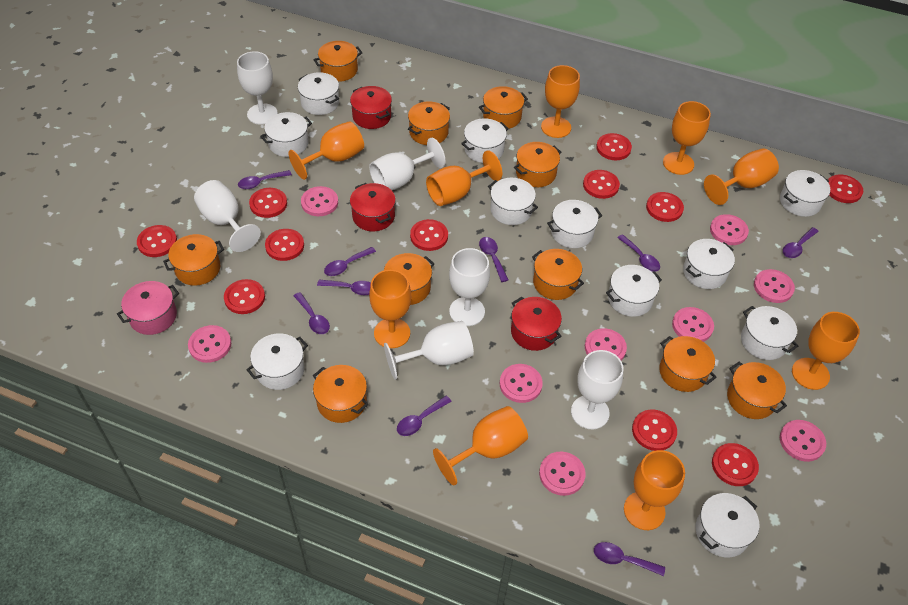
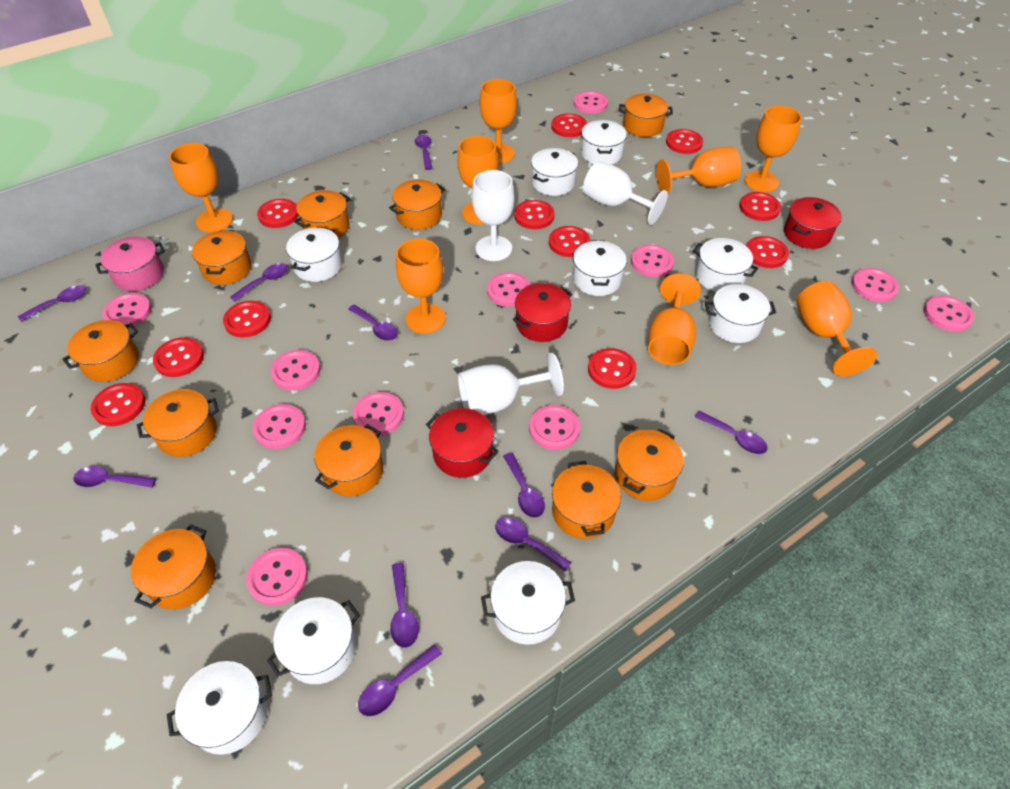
orange goblet: [289,121,364,180] [369,270,411,348] [426,150,502,206] [433,406,528,485] [541,65,580,138] [624,450,685,530] [663,101,711,175] [704,148,779,205] [792,312,860,390] = 9 -> [169,143,233,232] [396,239,446,334] [457,136,498,225] [480,79,517,164] [648,273,701,365] [656,147,741,194] [744,106,802,192] [796,281,877,376] = 8
pink button: [188,325,231,363] [301,186,338,216] [500,364,543,403] [539,452,586,496] [585,328,627,360] [672,307,714,342] [710,214,749,245] [754,269,795,303] [780,420,826,462] = 9 -> [102,293,152,328] [246,548,308,606] [253,404,306,449] [270,350,320,390] [353,392,404,436] [487,272,530,307] [529,405,580,450] [574,91,608,114] [631,245,674,277] [852,268,899,302] [924,295,974,332] = 11
purple spoon: [238,170,292,189] [294,292,330,334] [317,280,371,295] [324,247,376,276] [397,396,452,436] [479,237,508,282] [594,542,665,576] [617,234,660,272] [783,227,819,258] = 9 -> [18,285,86,322] [73,466,156,488] [230,263,288,302] [348,304,398,341] [358,644,442,716] [390,563,419,648] [415,135,433,170] [495,517,572,572] [503,452,545,518] [695,411,768,454] = 10
white goblet: [194,180,261,252] [237,51,278,125] [369,138,446,190] [384,321,474,380] [449,248,490,326] [571,350,624,429] = 6 -> [458,353,564,415] [472,170,515,261] [583,161,668,225] = 3
white pot: [246,333,308,390] [260,112,312,157] [298,72,339,115] [461,118,509,163] [488,178,538,225] [547,200,602,248] [606,265,662,317] [683,239,735,289] [695,493,759,557] [741,306,798,360] [780,170,830,217] = 11 -> [167,661,272,755] [267,597,360,684] [286,227,342,282] [481,561,575,645] [531,148,578,196] [573,240,627,296] [581,120,627,165] [693,238,758,292] [705,284,776,343] = 9

